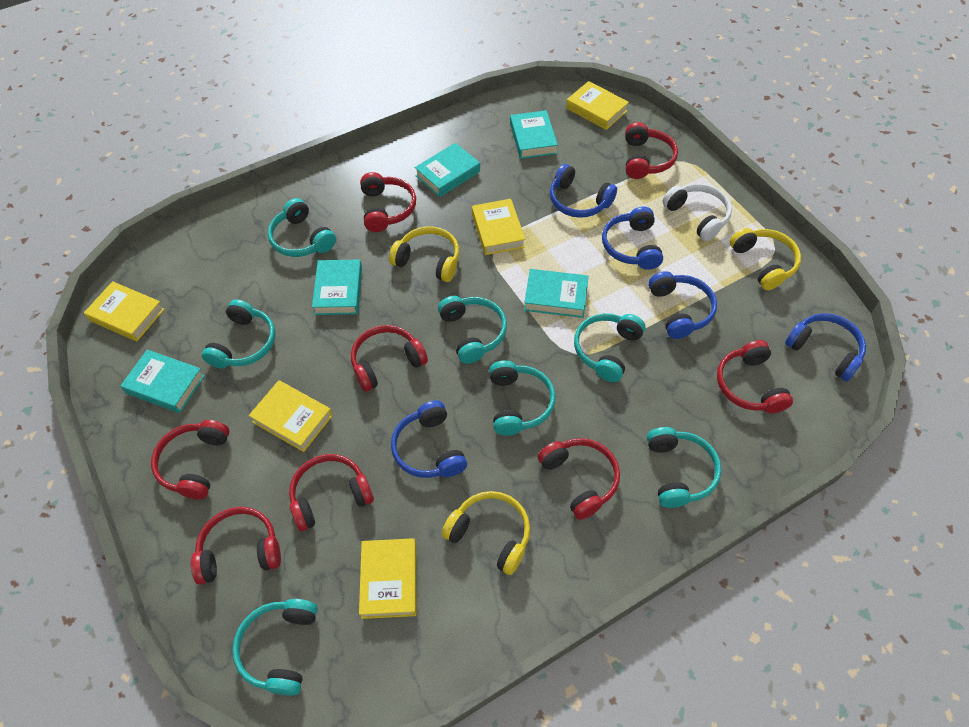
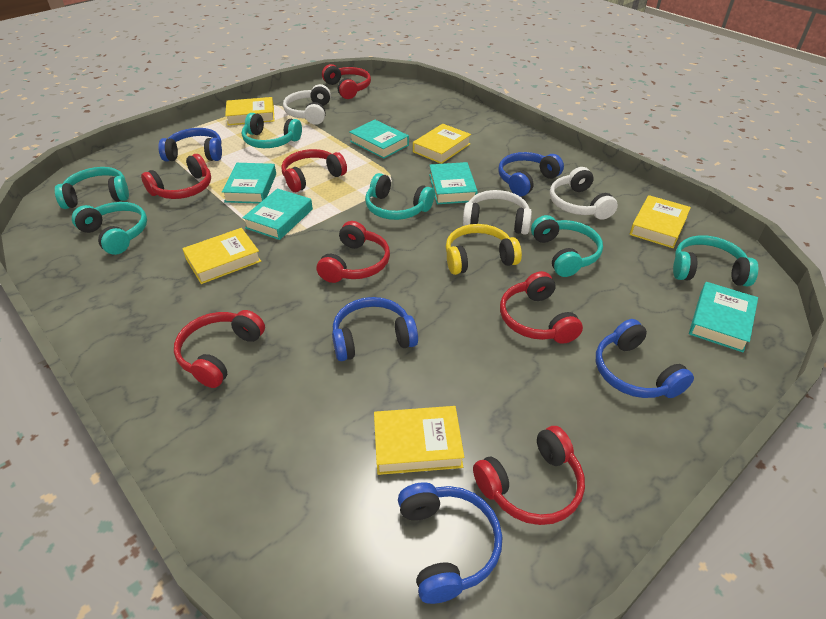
red headphones: [151,420,230,499] [191,507,281,585] [289,454,374,531] [351,325,428,392] [360,172,416,232] [538,438,620,520] [625,122,678,179] [717,340,793,413] = 8 -> [141,154,211,199] [174,310,265,388] [281,149,347,192] [317,221,390,283] [322,64,371,99] [473,426,585,525] [500,271,583,344] = 7
turquoise headphones: [202,299,275,368] [232,599,318,696] [267,198,336,257] [438,296,507,364] [489,360,555,436] [574,313,645,382] [647,427,721,508] = 7 -> [55,167,129,209] [72,202,147,255] [242,113,302,148] [365,173,434,220] [531,215,603,277] [673,235,758,287] = 6
white headphones: [663,184,732,241] = 1 -> [283,84,331,125] [463,190,532,235] [550,167,618,220] = 3
yellow headphones: [389,226,459,282] [442,491,530,575] [730,228,801,290] = 3 -> [446,224,522,275] = 1

